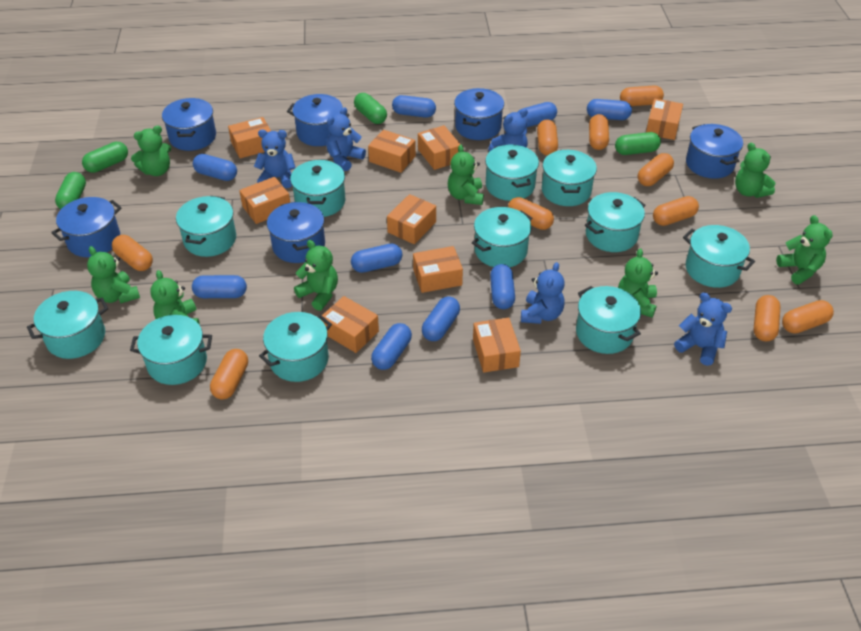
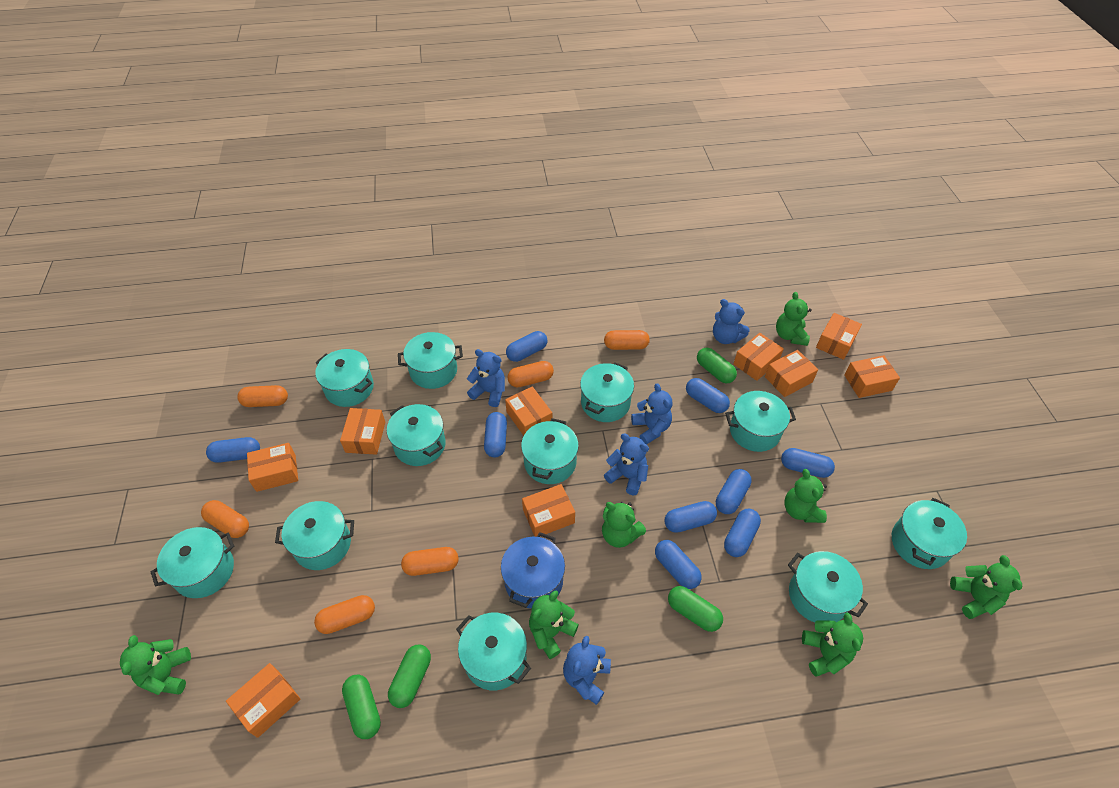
blue pot: [51,197,122,257] [162,98,216,151] [267,202,325,263] [287,94,350,146] [454,88,504,140] [686,124,743,179] = 6 -> [501,532,565,608] = 1
green teddy bear: [87,246,140,304] [131,125,171,176] [151,270,200,325] [294,240,338,311] [448,144,484,205] [618,248,658,317] [735,143,775,198] [776,215,833,285] = 8 -> [120,635,191,695] [529,590,579,659] [602,502,646,548] [776,292,812,346] [784,469,827,523] [802,613,863,677] [950,555,1022,619] = 7
orange capsule: [112,235,153,271] [210,349,248,399] [508,197,554,230] [537,119,558,156] [589,114,609,150] [620,86,664,106] [638,153,674,186] [653,196,699,226] [754,295,781,341] [782,300,834,333] = 10 -> [201,500,249,538] [237,385,288,407] [314,595,375,634] [401,547,459,576] [507,361,554,387] [604,330,650,350] = 6

